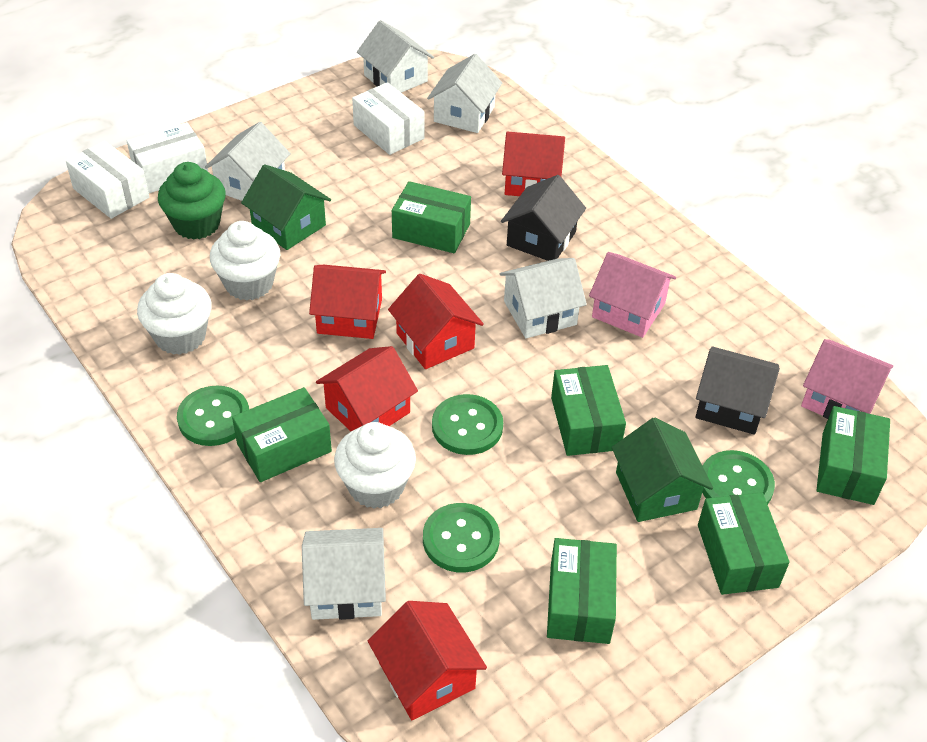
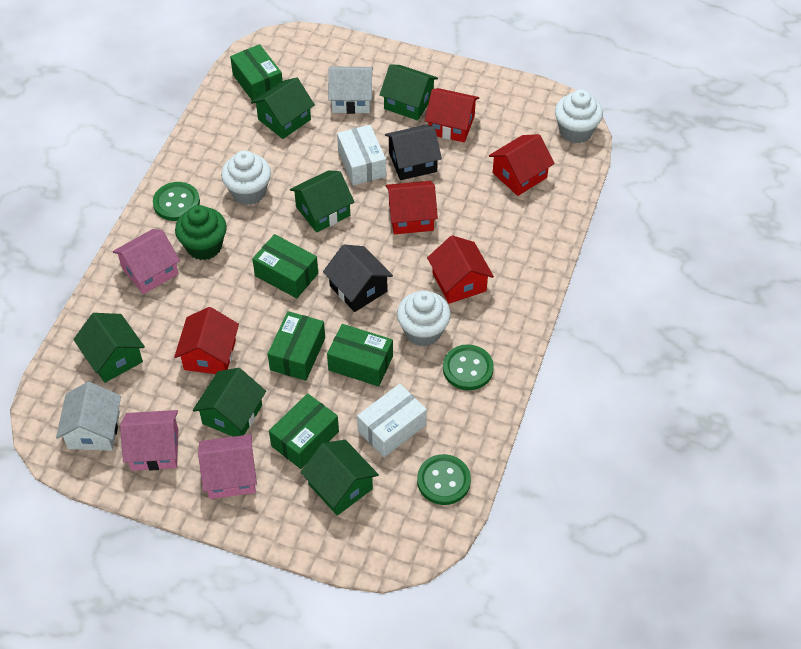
green box: [232,387,332,482] [392,181,471,253] [547,538,617,644] [551,365,626,456] [698,492,790,595] [817,406,890,505] = 6 -> [230,44,283,101] [252,234,318,298] [268,311,325,381] [269,393,339,469] [327,324,393,386] = 5
green button: [177,386,249,446] [423,503,500,572] [432,394,503,455] [702,450,775,505] = 4 -> [153,182,200,221] [417,454,471,505] [443,344,494,390] = 3
green house: [241,164,331,250] [612,417,713,522] = 2 -> [73,313,145,383] [193,368,266,437] [251,77,315,139] [290,170,354,232] [301,440,379,516] [380,64,438,120] = 6
pink house: [589,252,676,338] [801,339,893,419] = 2 -> [113,229,180,294] [120,410,178,471] [198,434,257,499] = 3
white box: [66,141,149,219] [127,122,208,193] [352,82,424,155] = 3 -> [337,125,386,185] [357,384,427,457] = 2
white house: [205,122,291,201] [302,528,386,620] [357,20,434,93] [427,54,502,133] [500,258,587,338] = 5 -> [56,382,121,451] [328,67,373,114] = 2

